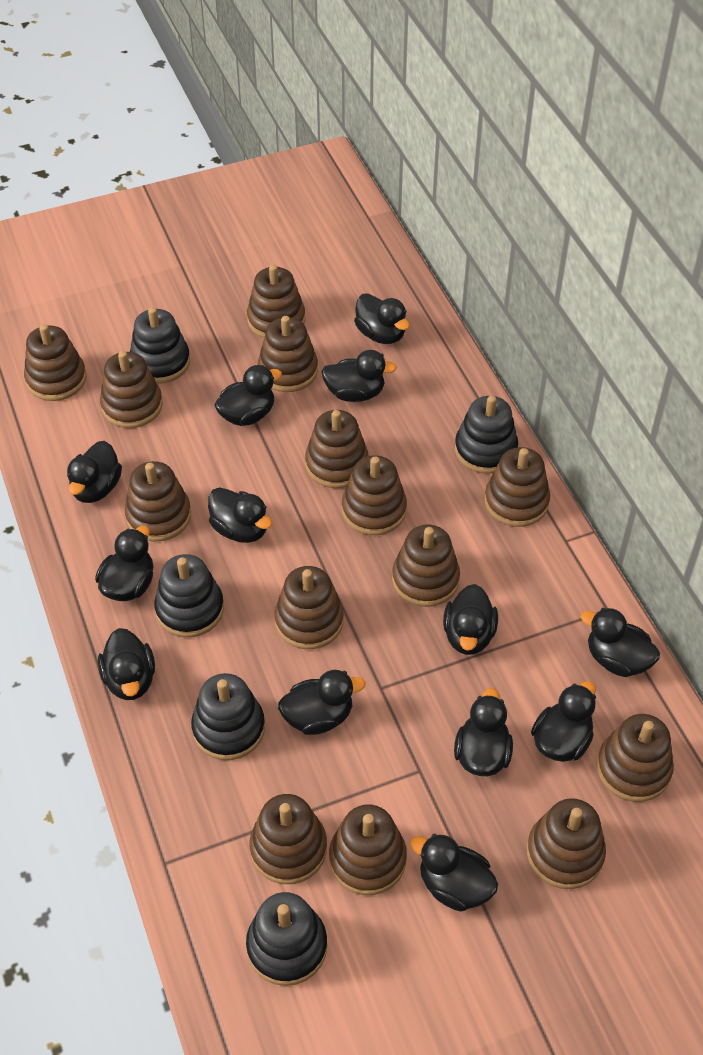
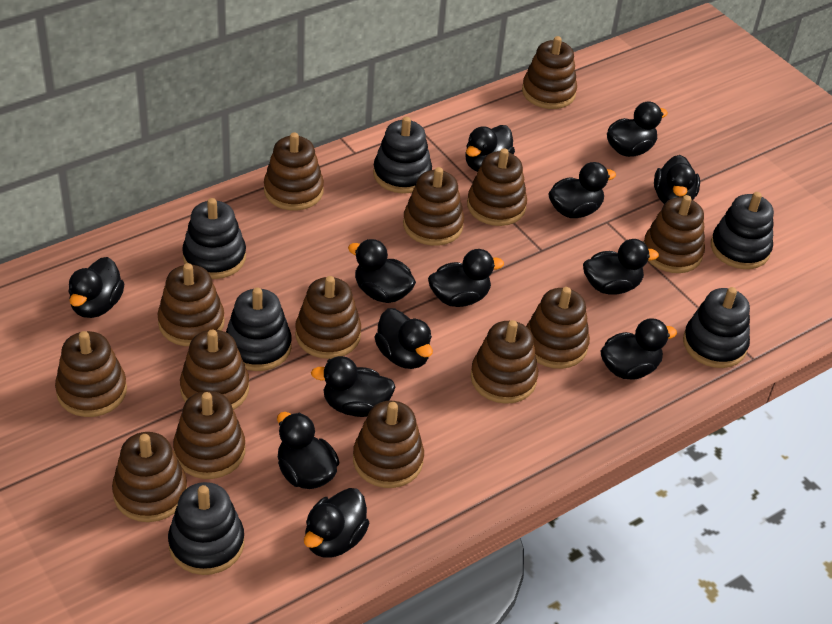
black stacking toy: [130,307,190,384] [154,554,224,637] [191,673,265,760] [246,892,327,986] [455,396,518,474] = 5 -> [168,482,244,575] [182,198,246,279] [226,288,292,371] [373,116,432,193] [683,287,750,368] [711,192,774,269] = 6

